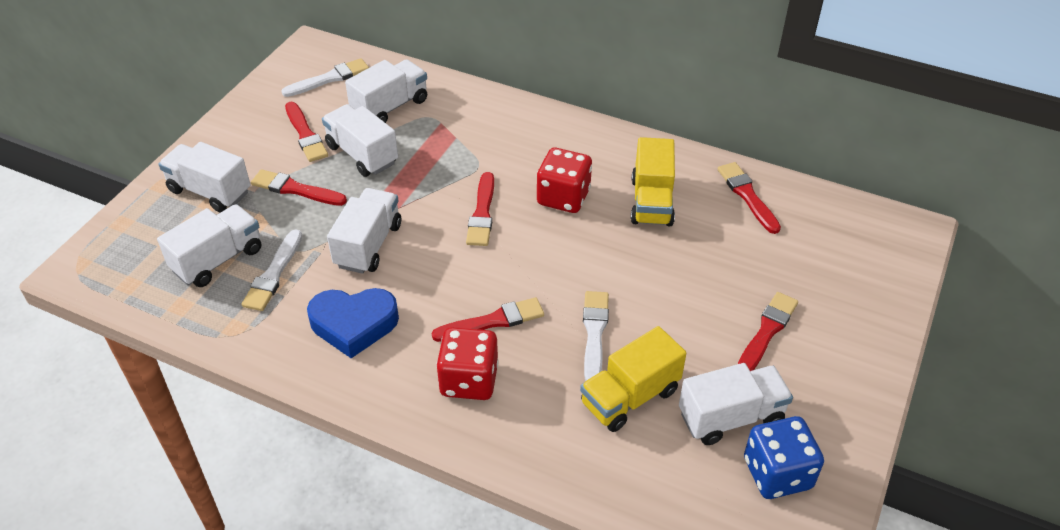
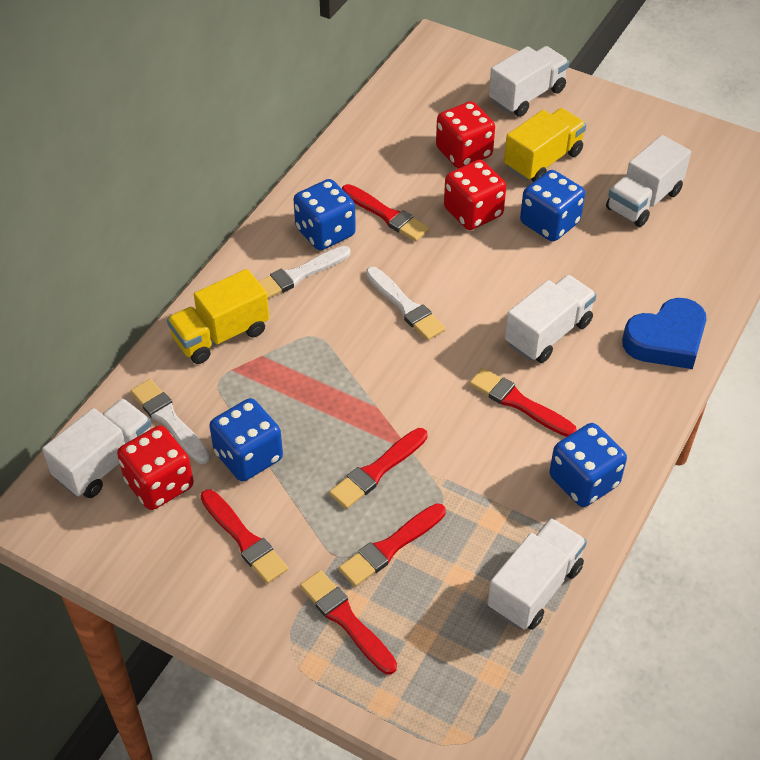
blue dice: [744,416,824,499] = 1 -> [209,398,283,481] [294,179,356,251] [520,170,585,242] [549,423,627,507] = 4
red dice: [436,327,499,400] [537,148,592,213] = 2 -> [117,425,194,510] [436,101,495,169] [444,160,506,230] = 3
white truck: [157,204,261,287] [159,142,251,213] [322,104,398,177] [327,188,401,274] [345,59,427,123] [679,363,793,445] = 6 -> [42,398,152,498] [487,518,587,630] [489,46,569,117] [505,275,597,363] [606,135,691,227] = 5

